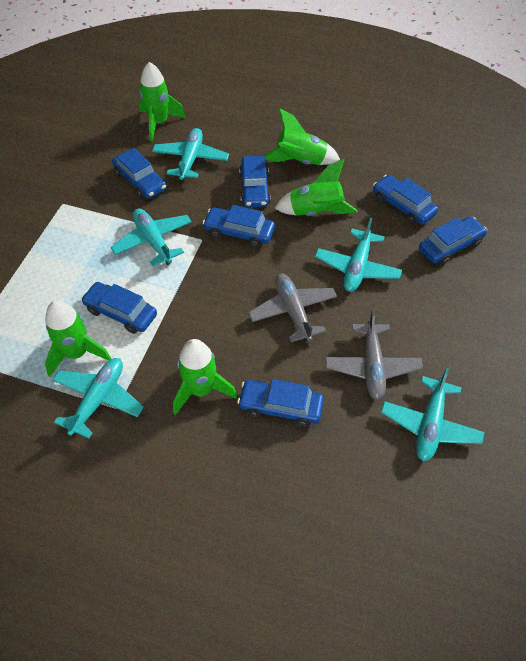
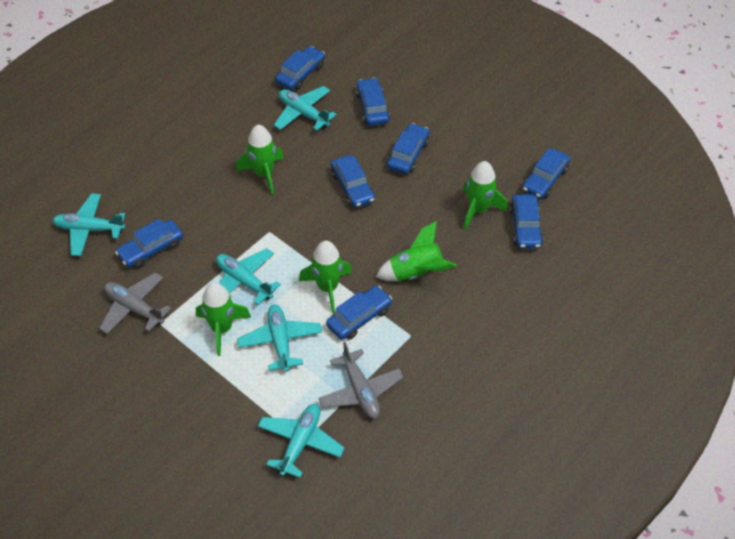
blue car: [81,282,157,334] [112,148,167,199] [203,205,275,247] [237,379,324,427] [239,156,271,208] [373,175,438,225] [419,216,487,265] = 7 -> [115,218,183,268] [275,46,325,90] [326,286,392,340] [331,155,375,208] [356,78,390,126] [387,123,429,174] [510,195,543,249] [522,148,570,199] = 8

